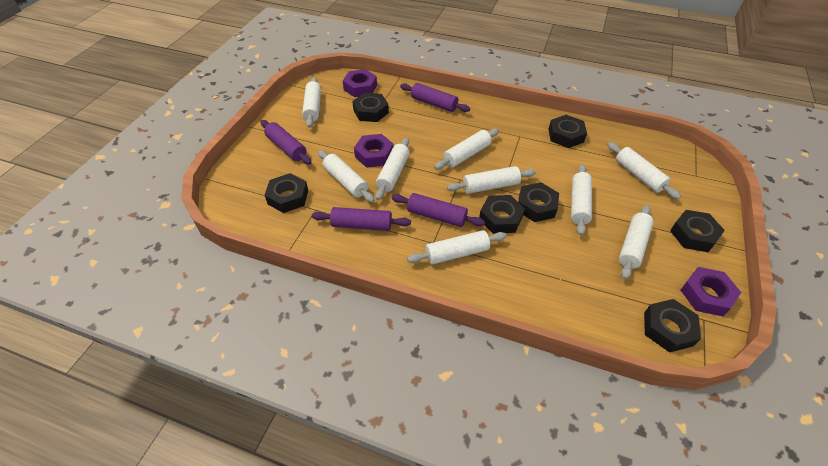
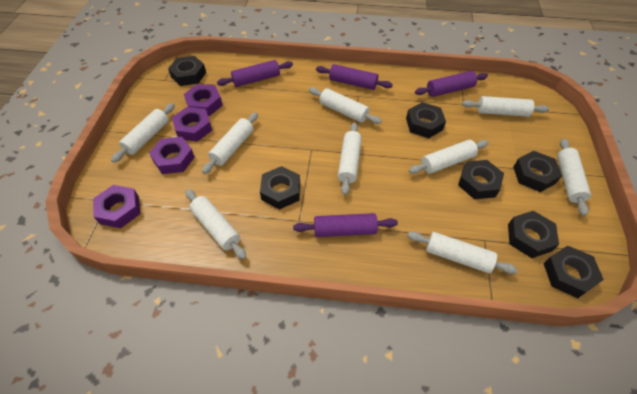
purple nut: [343,69,377,97] [354,134,394,168] [681,267,741,317] = 3 -> [93,185,140,228] [149,137,195,174] [172,107,212,142] [184,84,223,116] = 4

